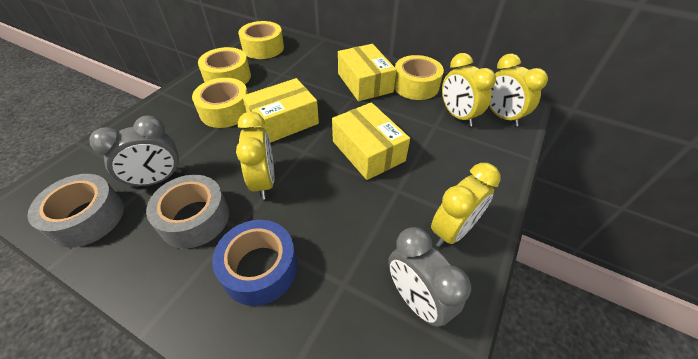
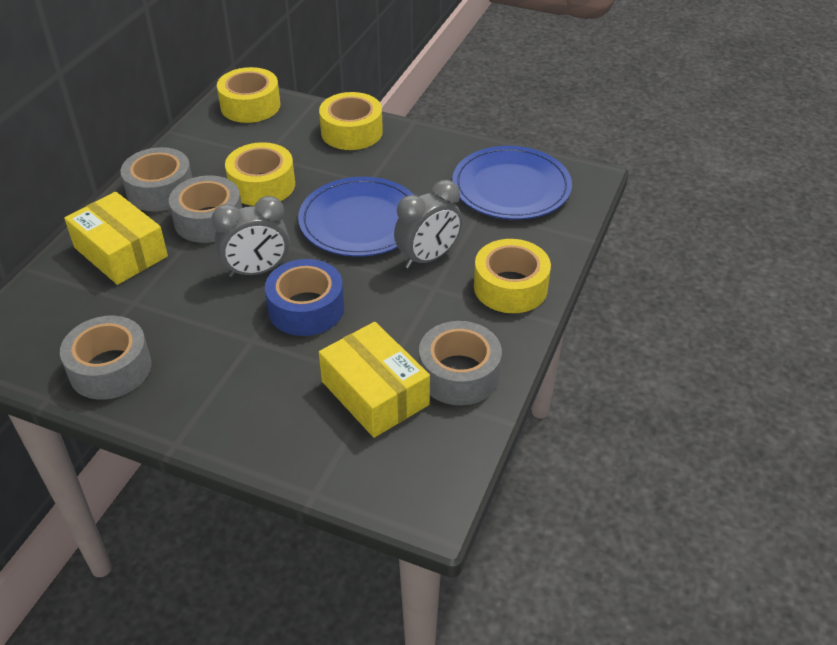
blue plate: none = 0 -> [298,177,414,257] [452,146,572,220] = 2
grey tape: [27,174,124,248] [146,175,229,249] = 2 -> [60,316,151,399] [120,147,192,212] [169,176,242,243] [419,321,502,406] = 4
yellow box: [242,78,319,143] [332,102,410,180] [338,44,397,101] = 3 -> [64,192,168,285] [319,322,430,438] = 2
yellow clock: [236,111,274,200] [431,163,501,247] [442,53,496,127] [488,54,548,127] = 4 -> none = 0

